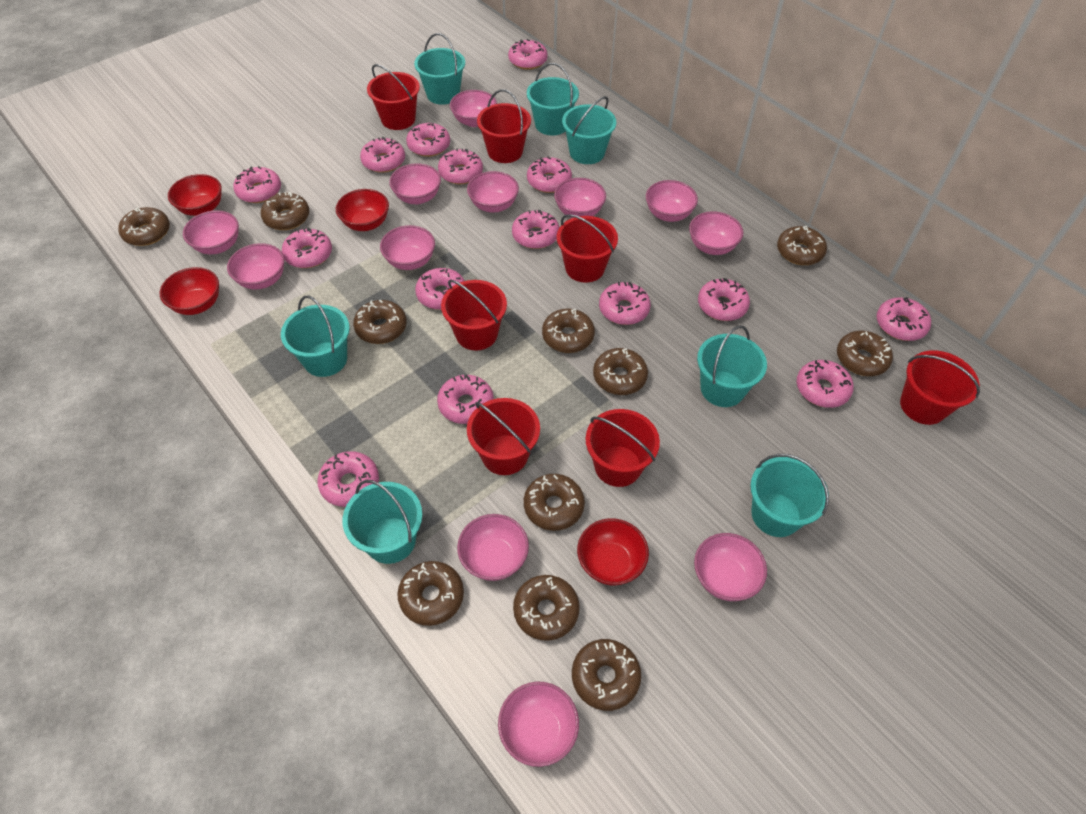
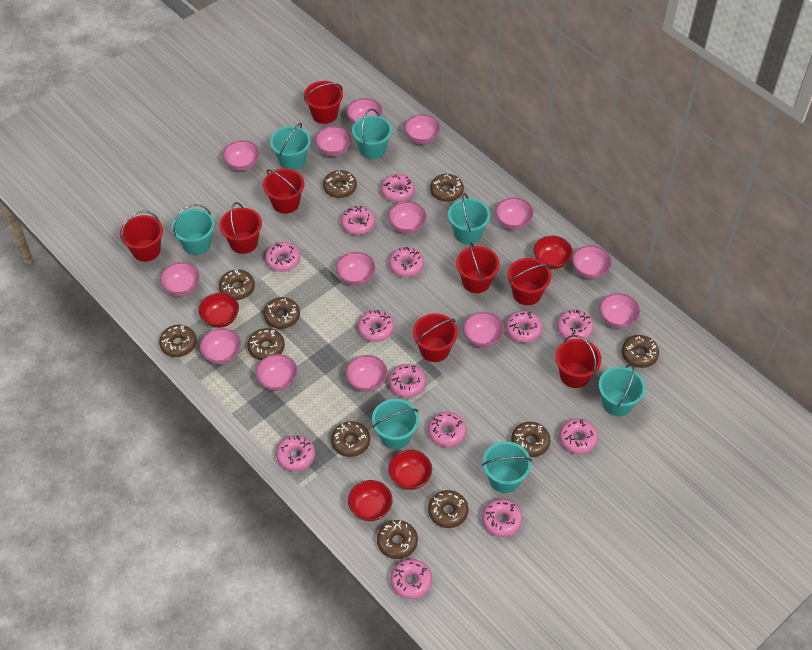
pink bowl: [183,210,239,254] [227,243,284,290] [380,225,435,270] [389,163,441,204] [450,90,497,127] [457,514,529,581] [467,171,519,213] [498,682,579,767] [554,178,606,218] [646,180,698,222] [689,211,743,255] [694,533,767,601] = 12 -> [160,262,200,296] [200,328,241,364] [223,140,260,171] [256,354,297,391] [315,126,351,156] [336,252,375,286] [346,355,387,392] [347,98,382,124] [388,201,426,234] [404,114,440,144] [463,312,504,348] [495,198,534,230] [572,245,612,279] [600,293,640,328] = 14
pink donut: [233,166,281,203] [282,228,332,268] [317,451,379,507] [360,137,405,173] [406,123,450,157] [415,268,465,310] [437,374,494,424] [438,148,483,184] [508,39,548,70] [512,210,559,249] [527,157,572,193] [599,282,651,325] [698,278,750,321] [796,360,854,408] [877,297,931,341] = 15 -> [265,242,300,272] [276,435,315,471] [341,206,375,235] [358,310,394,342] [381,174,414,202] [388,364,426,398] [389,247,424,277] [390,559,432,599] [428,412,467,447] [482,499,523,537] [506,311,542,343] [557,310,594,340] [559,418,598,454] = 13
red bucket: [367,64,420,130] [441,279,507,351] [467,398,540,475] [477,89,531,163] [557,214,618,283] [586,409,660,487] [900,350,980,425] = 7 -> [120,210,163,262] [219,202,262,254] [263,168,304,214] [304,81,343,124] [413,313,458,362] [456,242,500,293] [508,258,551,305] [555,335,601,388] = 8

